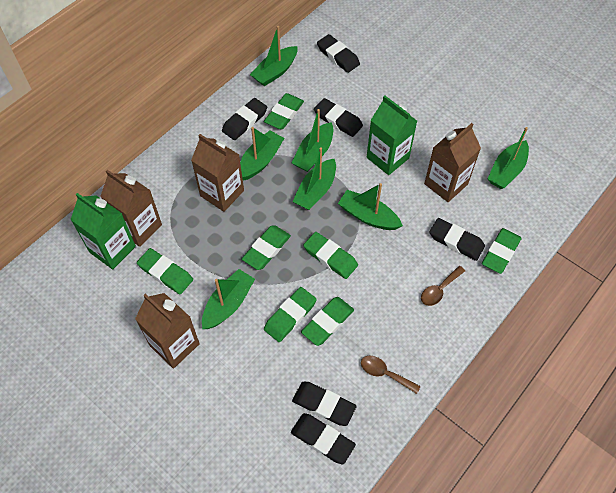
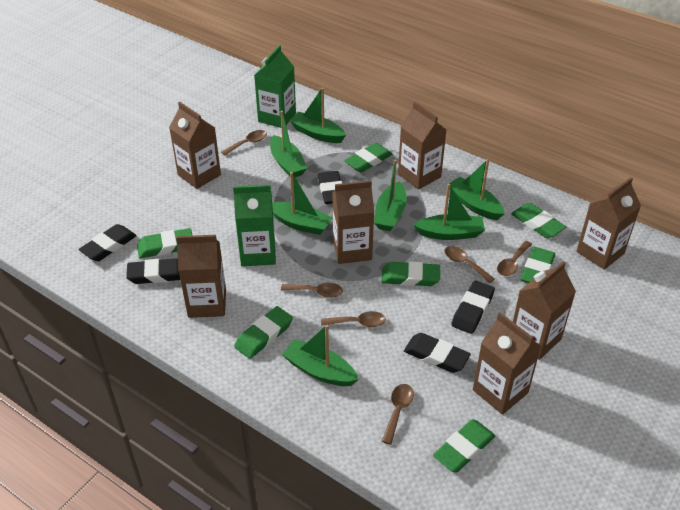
black eraser: [222,98,267,140] [291,413,356,465] [292,382,356,426] [314,98,363,137] [317,34,360,73] [429,218,485,261] = 6 -> [79,224,137,261] [126,258,180,284] [318,171,342,204] [404,333,471,373] [451,280,495,334] = 5
brown carton: [100,170,162,247] [135,293,200,369] [191,134,244,212] [424,123,481,202] = 4 -> [169,102,221,189] [176,235,226,318] [332,180,374,264] [398,102,446,189] [473,313,541,415] [513,261,576,360] [576,177,641,270] = 7
brown spoon: [361,356,421,394] [421,266,465,306] = 2 -> [221,130,267,156] [281,283,343,298] [321,311,386,327] [382,384,414,444] [444,246,495,283] [497,241,532,276] = 6

